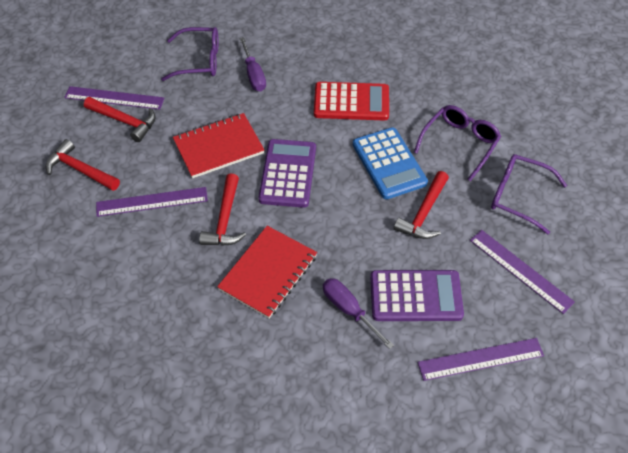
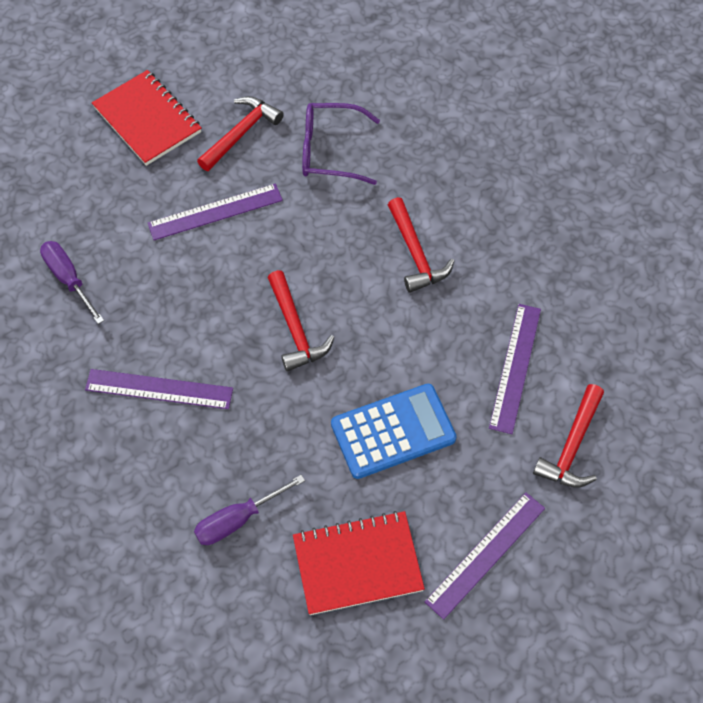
purple calculator: [259,139,316,208] [370,270,464,321] = 2 -> none = 0
purple glasses: [161,27,219,81] [414,105,501,181] [491,154,567,234] = 3 -> [302,103,380,185] = 1
red calculator: [314,82,389,121] = 1 -> none = 0

